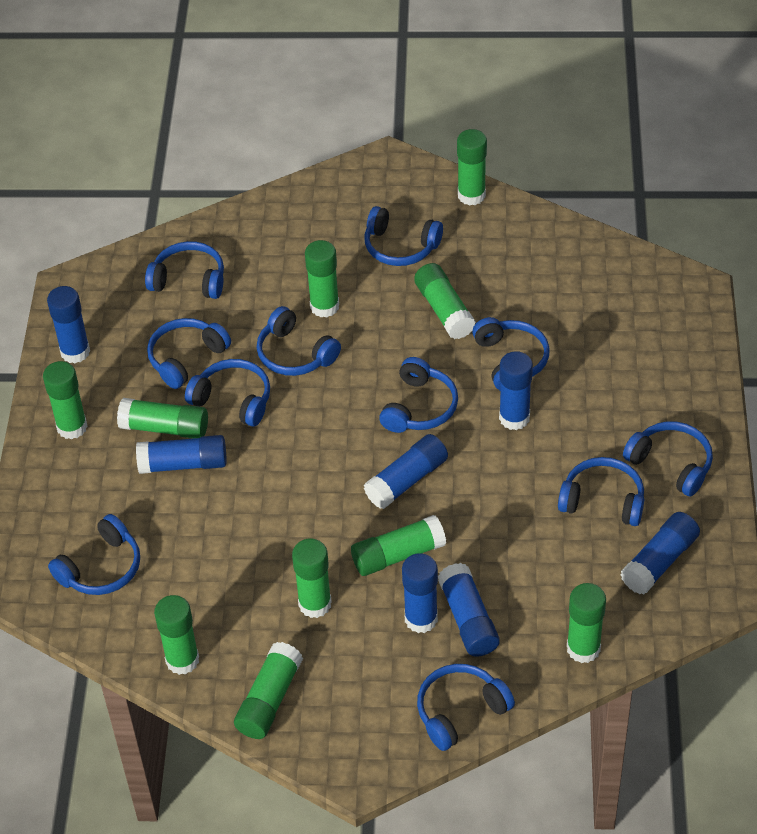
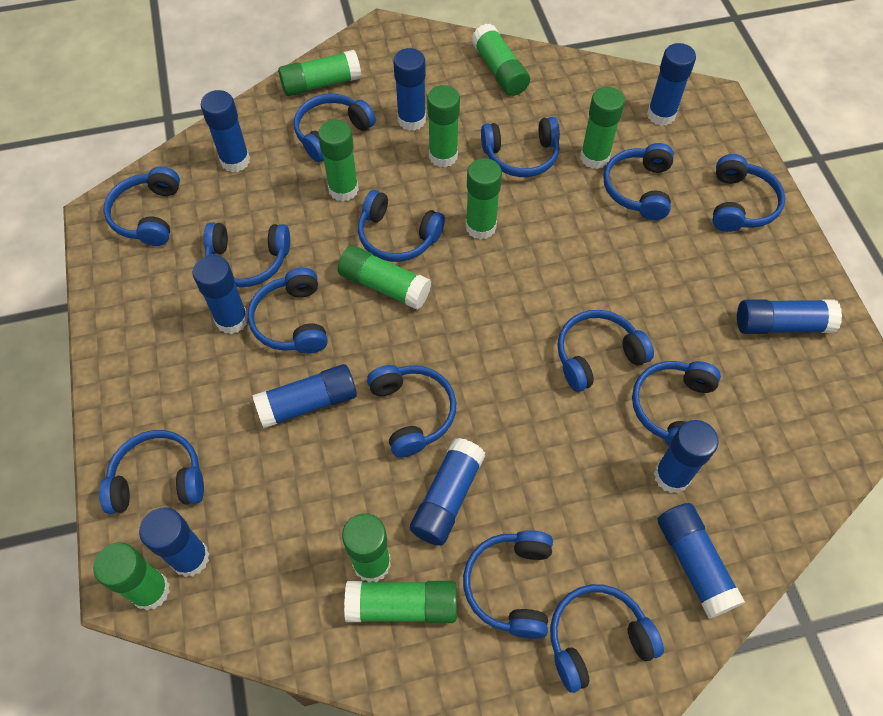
blue glue stick: [47,286,90,363] [136,435,227,474] [364,434,448,509] [402,553,438,633] [438,563,500,657] [499,351,533,430] [620,512,700,594] = 7 -> [139,507,210,577] [193,255,248,334] [201,90,250,172] [252,364,357,428] [393,48,426,131] [410,438,485,546] [647,43,696,126] [654,420,718,493] [658,503,745,619] [737,299,842,334] = 10
blue headphones: [48,514,140,595] [145,241,224,299] [147,318,231,389] [185,359,270,427] [256,306,341,376] [364,206,443,266] [379,357,458,433] [417,664,515,751] [472,317,550,390] [558,457,644,526] [623,421,713,497] = 11 -> [99,430,204,514] [104,167,180,246] [203,223,290,287] [248,267,328,354] [294,94,376,162] [358,190,445,262] [367,365,456,458] [463,530,553,639] [481,117,560,177] [550,584,664,693] [557,310,654,392] [603,143,674,220] [632,361,721,446] [713,154,785,232] = 14

